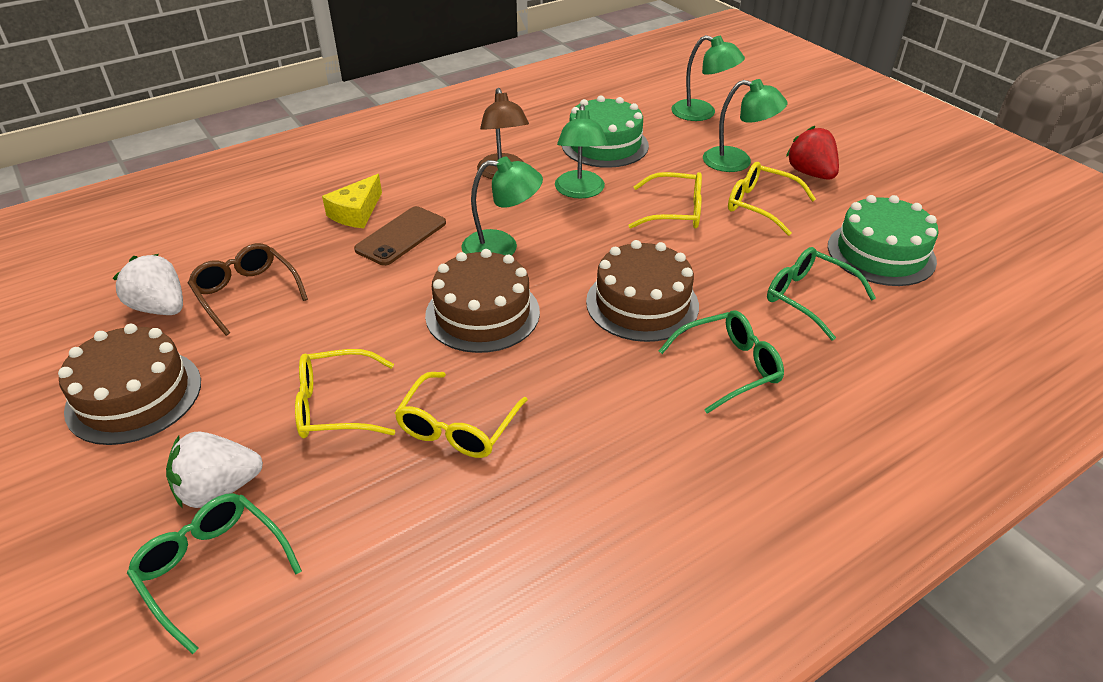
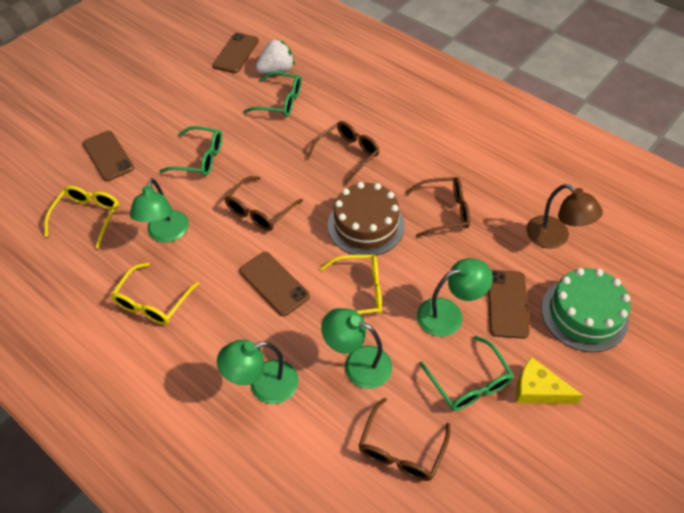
brown cake: [58,324,201,445] [425,249,540,353] [586,240,699,342] = 3 -> [328,182,405,256] = 1
brown glasses: [188,243,308,336] = 1 -> [225,176,303,231] [307,121,380,185] [359,398,450,481] [406,177,470,237] = 4
brown phone: [354,206,446,266] = 1 -> [83,131,134,181] [212,33,259,73] [239,252,310,316] [488,270,530,339] = 4
green cake: [562,96,649,168] [828,195,939,286] = 2 -> [541,268,631,352] = 1
red strawberry: [786,126,839,180] = 1 -> none = 0
white strawberry: [113,254,183,315] [166,431,263,508] = 2 -> [256,39,295,74] = 1
yellow glasses: [295,349,395,438] [395,372,528,458] [628,172,702,229] [728,162,816,236] = 4 -> [44,186,119,249] [111,262,199,325] [320,255,382,319] = 3

